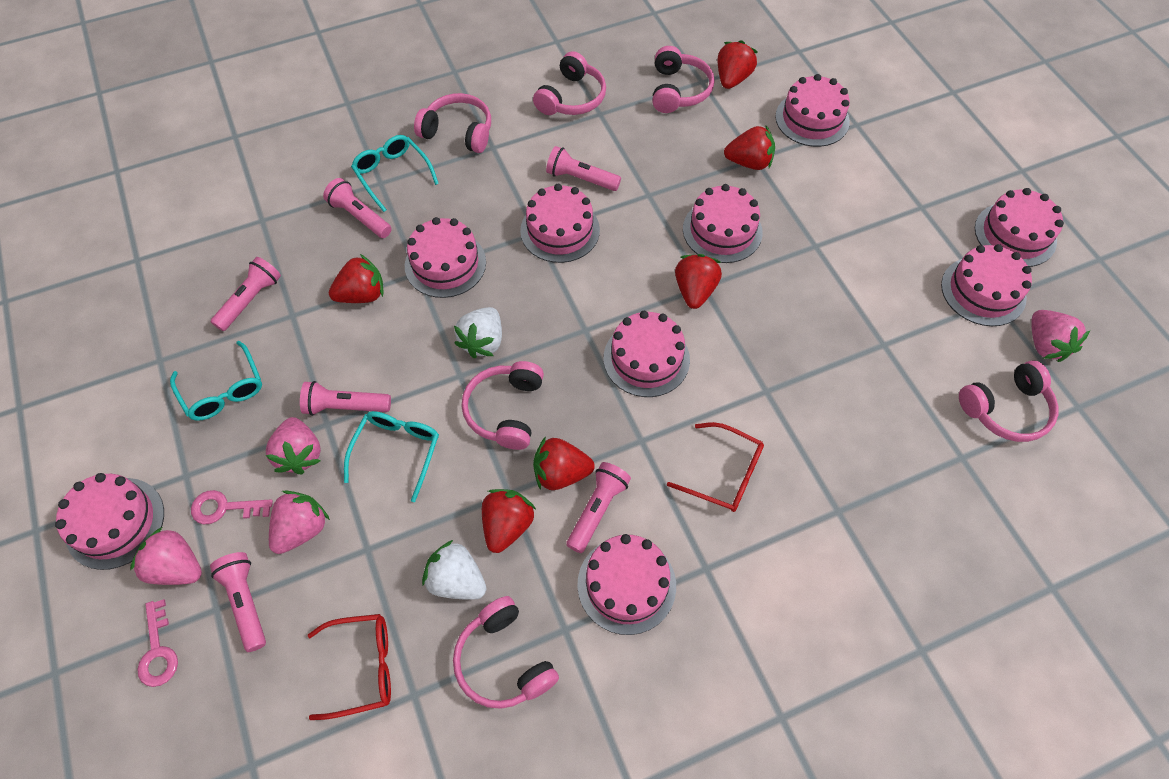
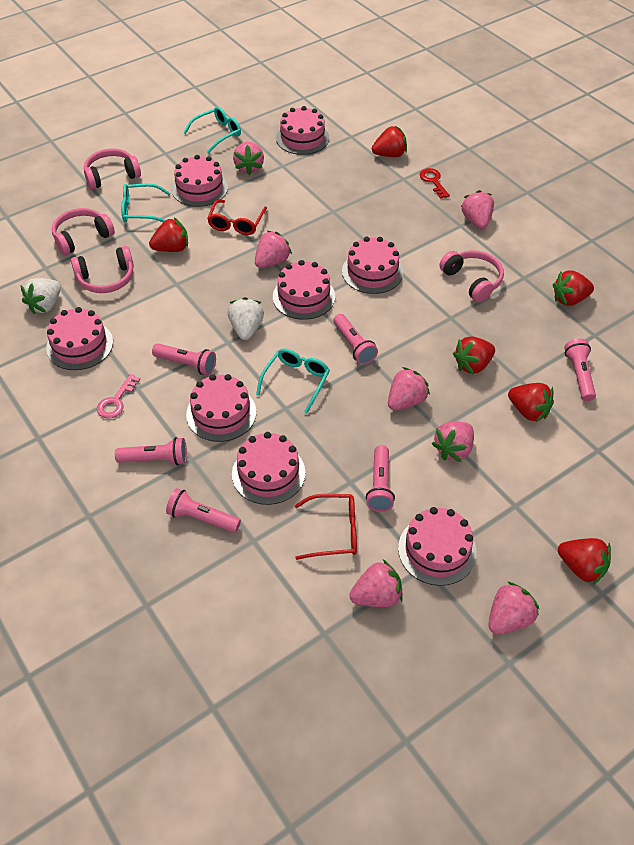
pink cake: [55,473,164,570] [405,217,486,298] [520,184,600,263] [577,534,676,635] [604,311,690,397] [683,184,763,263] [775,74,850,147] [941,244,1032,326] [975,188,1064,267] = 9 -> [46,307,113,370] [172,155,228,207] [186,374,256,442] [232,432,305,505] [273,260,335,320] [276,106,329,155] [342,237,403,294] [398,507,477,586] = 8
pink headphones: [414,93,491,153] [453,596,559,709] [461,361,544,450] [533,51,606,115] [652,46,715,113] [959,360,1059,442] = 6 -> [52,208,115,255] [71,246,134,293] [84,149,141,190] [439,250,504,303] = 4
pink key: [137,599,178,687] [191,490,273,524] = 2 -> [97,374,140,419] = 1
pink strawberry: [130,527,202,585] [265,417,321,475] [269,490,330,554] [1031,310,1090,362] = 4 -> [233,142,264,175] [255,230,292,268] [349,560,403,607] [388,367,430,410] [432,421,474,462] [461,190,494,229] [489,581,539,635] = 7
red key: none = 0 -> [419,168,450,199] = 1

